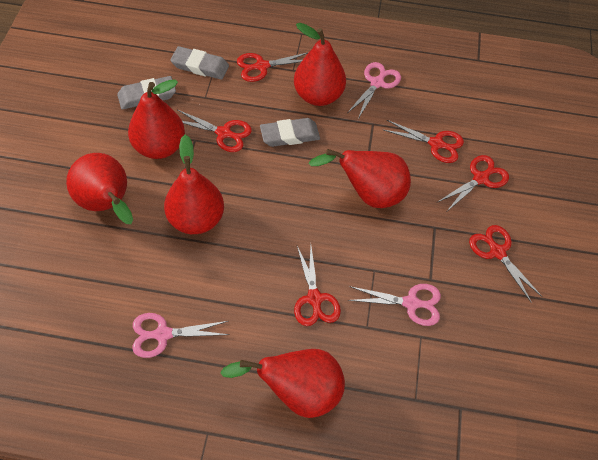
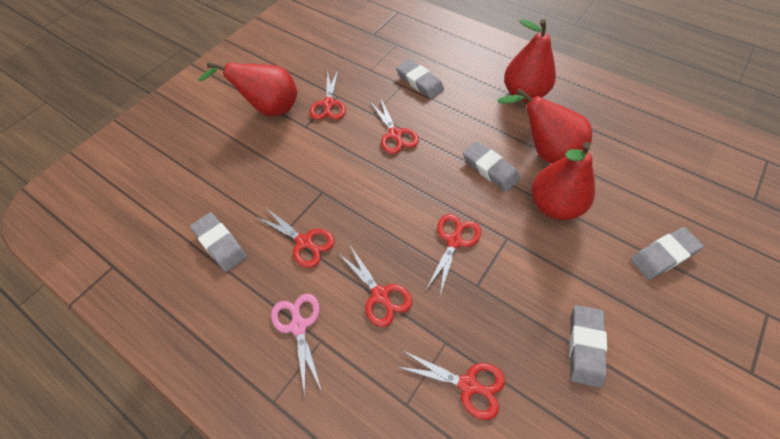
grey eraser: [117,76,176,109] [170,46,229,80] [260,118,320,147] = 3 -> [190,212,247,272] [396,59,444,99] [463,141,520,192] [569,305,607,388] [630,227,704,279] = 5
pink scissors: [132,313,230,358] [347,62,401,119] [348,284,441,326] = 3 -> [271,294,322,396] = 1
red pear: [66,153,133,224] [128,80,185,159] [164,135,224,234] [220,349,345,418] [294,23,346,106] [308,149,411,208] = 6 -> [198,62,297,116] [497,88,592,164] [504,19,556,102] [532,142,595,220] = 4

